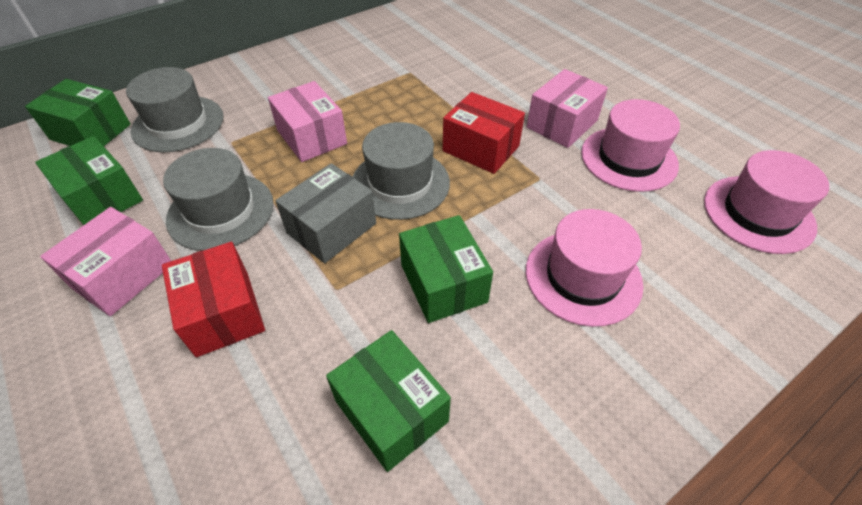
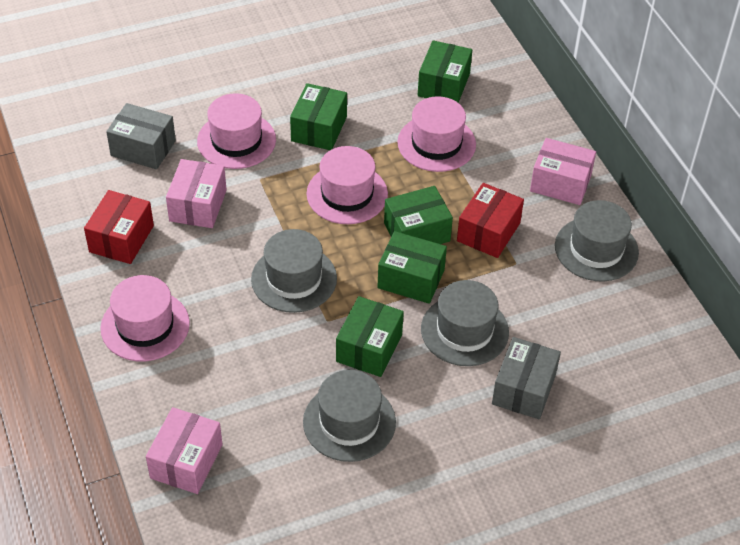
green box: [25,79,131,146] [35,136,143,225] [326,330,451,472] [399,215,493,323] = 4 -> [290,83,347,150] [336,296,404,377] [377,231,447,304] [384,186,453,244] [418,40,472,103] = 5
grey box: [275,163,376,263] = 1 -> [106,103,176,169] [492,337,561,419] = 2
grey hat: [126,67,224,152] [163,148,274,251] [353,122,450,220] = 3 -> [251,229,337,313] [303,370,396,462] [421,280,509,366] [555,200,639,282] = 4
pink hat: [526,209,643,327] [581,99,680,192] [704,150,829,254] = 3 -> [100,275,190,361] [197,93,276,169] [306,146,388,224] [398,96,476,172] = 4

